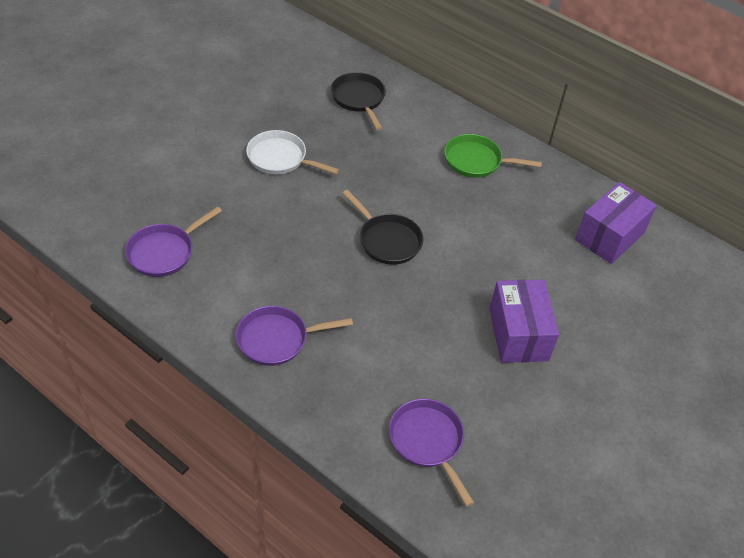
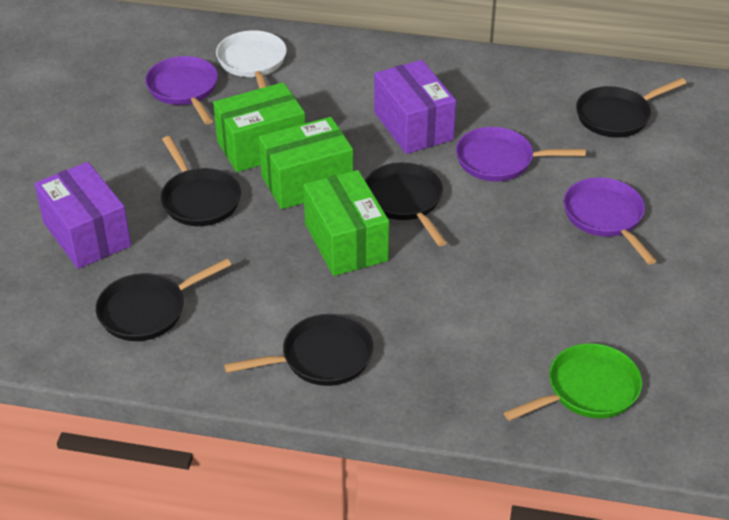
black pan: [331,72,386,130] [342,190,423,265] = 2 -> [96,258,231,341] [161,136,241,226] [224,314,373,386] [365,162,447,246] [576,78,686,138] = 5
green box: none = 0 -> [213,82,305,172] [259,117,353,209] [303,170,389,276] = 3

